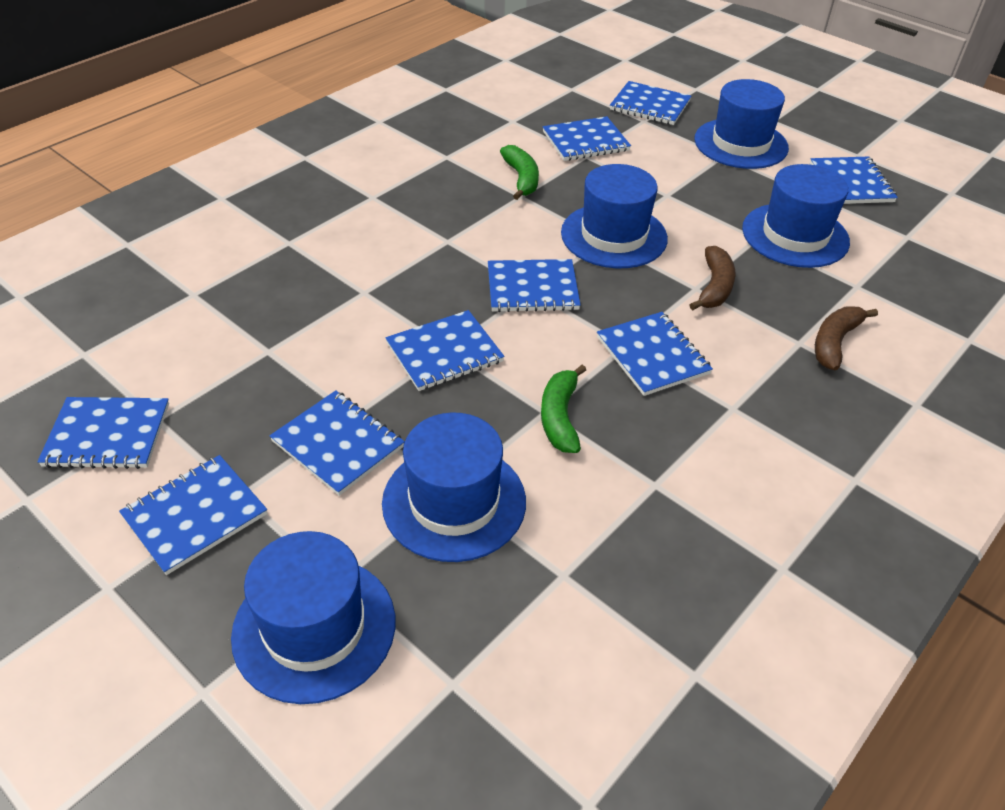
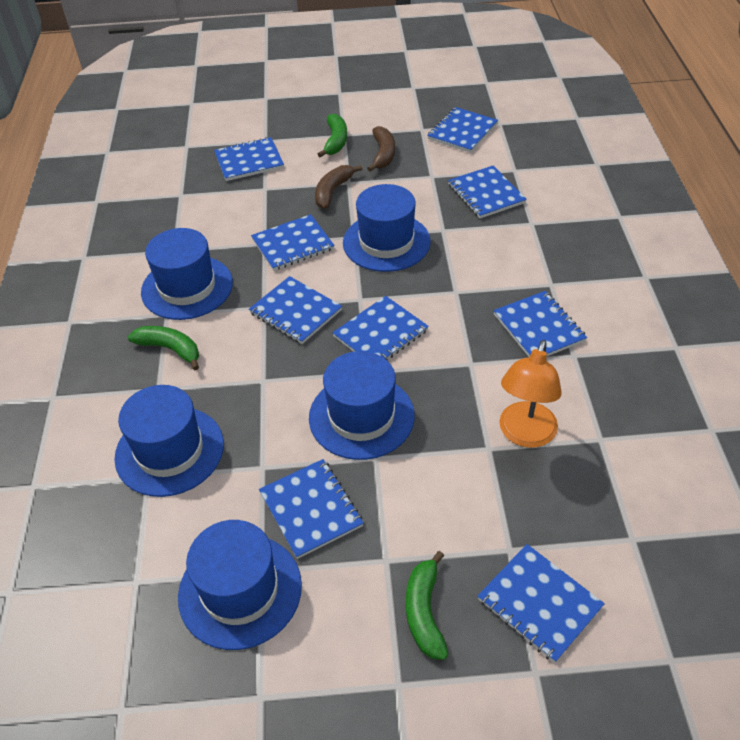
green banana: [500,145,539,200] [541,365,586,453] = 2 -> [128,326,199,370] [318,114,347,157] [406,551,449,660] = 3
orange lamp: none = 0 -> [499,340,562,448] = 1

